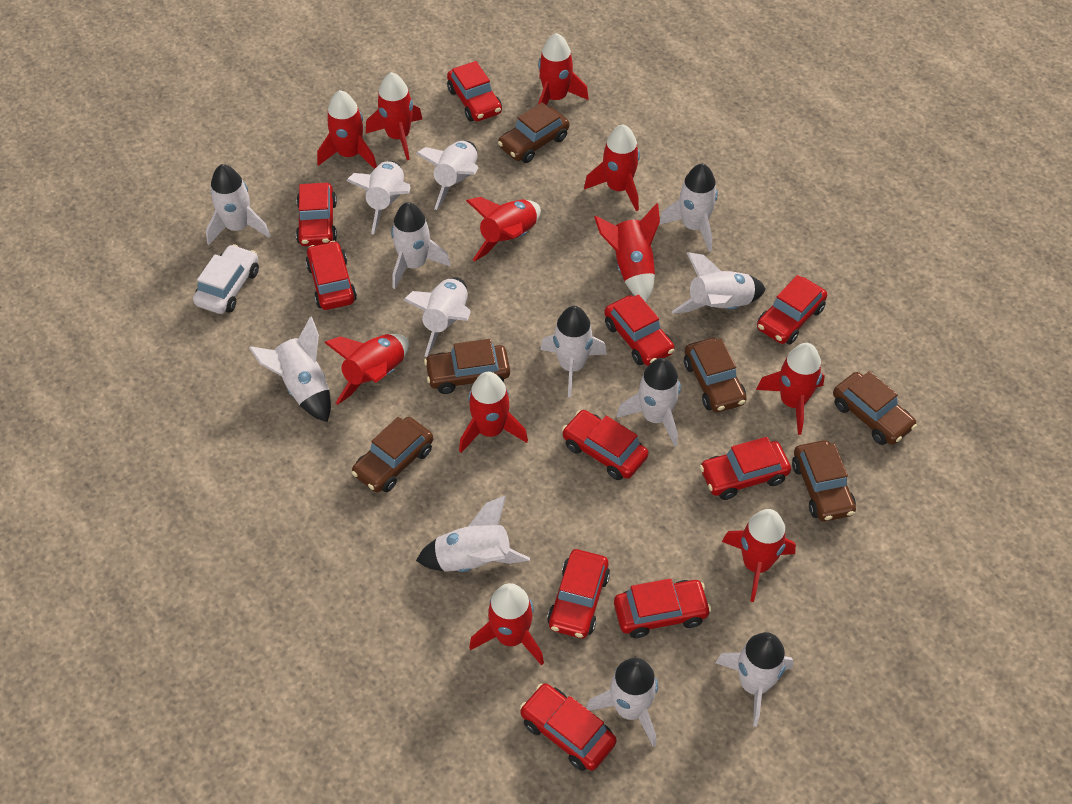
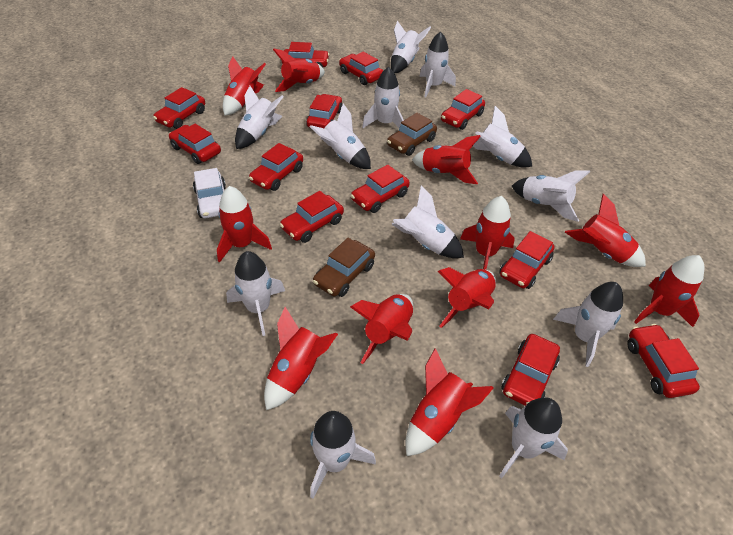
brown car: [351,417,433,492] [424,339,510,394] [498,102,569,163] [684,338,747,412] [792,440,856,522] [833,371,917,445] = 6 -> [313,238,375,297] [387,113,437,156] = 2
red car: [296,183,337,246] [305,241,357,310] [447,61,502,122] [520,683,617,771] [547,549,610,638] [562,410,649,480] [604,294,675,366] [614,578,711,638] [700,437,791,500] [757,275,827,345] = 10 -> [153,87,205,129] [169,124,221,164] [249,143,303,191] [280,191,344,243] [281,42,330,67] [306,94,343,128] [339,52,383,85] [351,165,410,213] [441,89,485,130] [499,231,555,289] [501,334,560,406] [627,324,700,398] = 12
white rocket: [206,164,271,245] [249,317,331,422] [346,161,410,234] [391,202,451,289] [403,277,471,357] [416,141,478,210] [416,496,530,572] [540,306,607,398] [586,658,658,747] [617,358,681,447] [659,164,718,252] [672,252,766,314] [716,632,794,727] = 13 -> [226,251,285,336] [235,86,284,149] [310,104,371,169] [310,411,376,499] [362,67,404,128] [391,21,431,73] [391,186,464,258] [419,32,456,97] [472,106,532,168] [499,397,568,478] [512,171,590,222] [553,282,623,367] = 12

